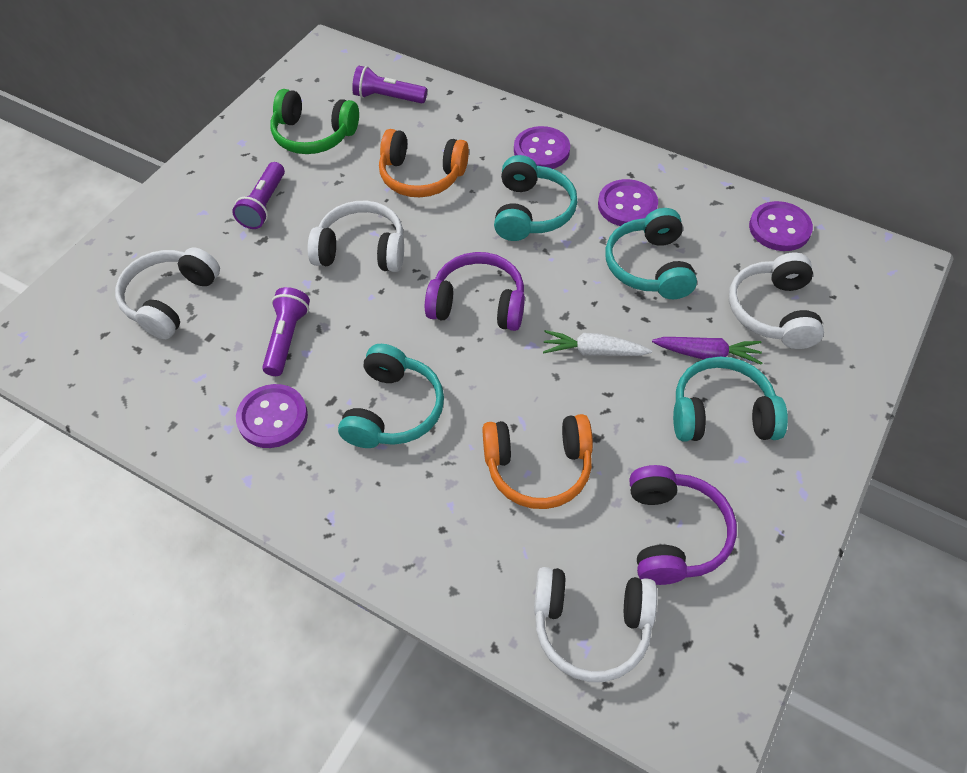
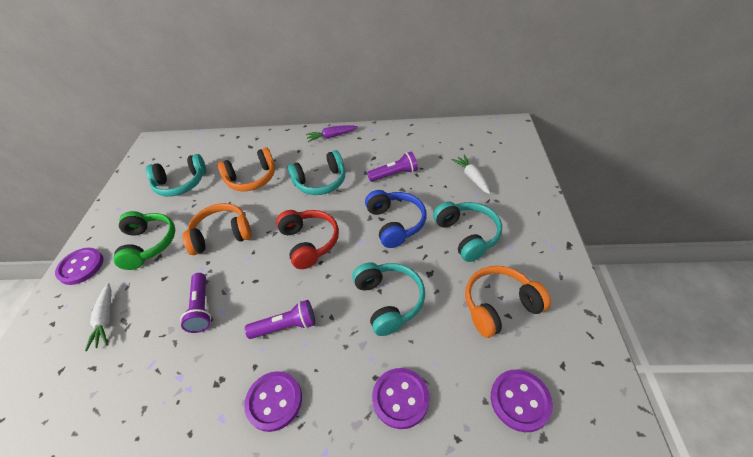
blue headphones: none = 0 -> [365,190,426,248] = 1
orange headphones: [379,129,469,197] [483,414,593,509] = 2 -> [183,203,252,255] [218,147,275,191] [465,266,551,338] = 3
purple headphones: [425,252,525,331] [629,465,737,585] = 2 -> none = 0
red headphones: none = 0 -> [276,210,339,269] = 1
white carrot: [543,330,652,356] = 1 -> [85,283,111,351] [451,155,490,194] = 2
white headphones: [115,247,220,339] [307,201,404,272] [534,567,657,682] [729,252,824,349] = 4 -> none = 0

